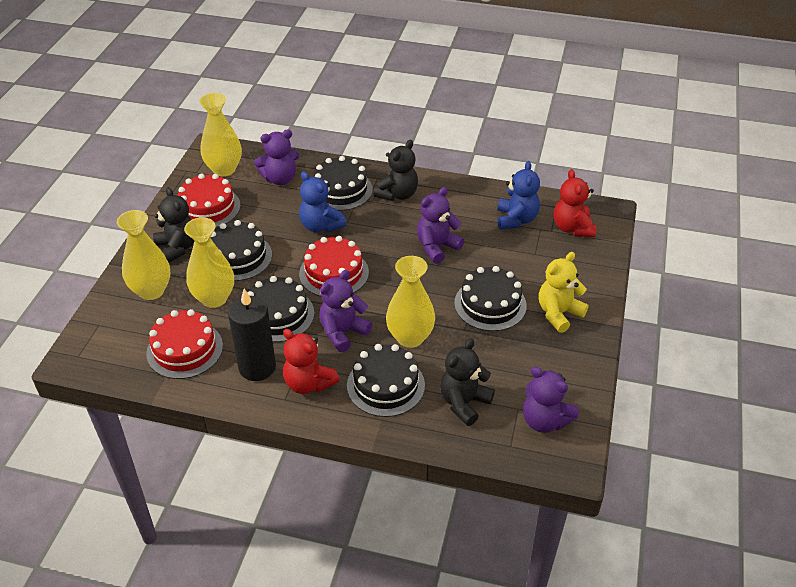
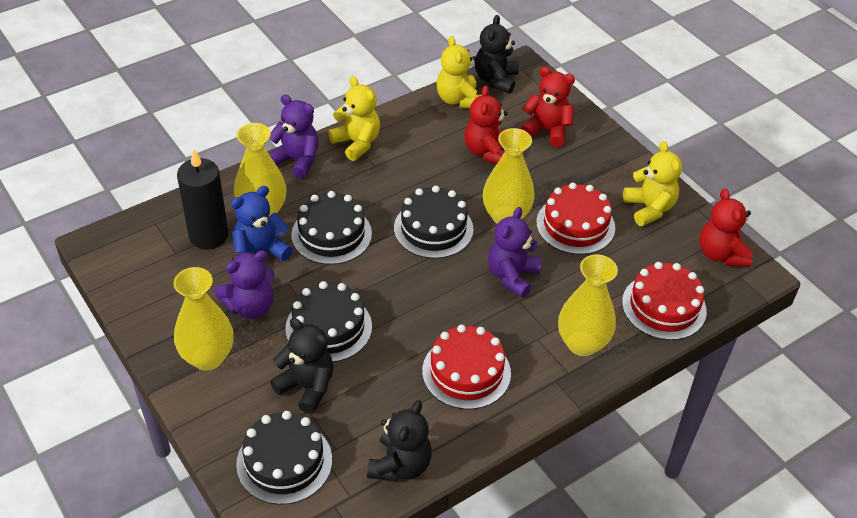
black cake: [211,220,272,281] [247,276,315,342] [314,156,373,211] [347,344,425,417] [454,266,527,331] = 5 -> [236,411,332,505] [285,281,372,362] [291,191,372,265] [394,186,473,259] = 4
blue teddy bear: [299,171,347,232] [497,161,540,230] = 2 -> [231,186,292,261] = 1
purple teddy bear: [254,130,299,185] [319,270,372,352] [417,187,464,264] [523,367,579,433] = 4 -> [215,250,274,319] [268,94,319,179] [488,207,542,298] = 3
red teddy bear: [283,329,339,394] [554,169,596,237] = 2 -> [464,86,508,164] [520,67,575,147] [699,189,753,266] = 3
yellow teddy bear: [539,252,589,333] = 1 -> [328,76,380,161] [436,36,482,108] [623,141,682,226] = 3

